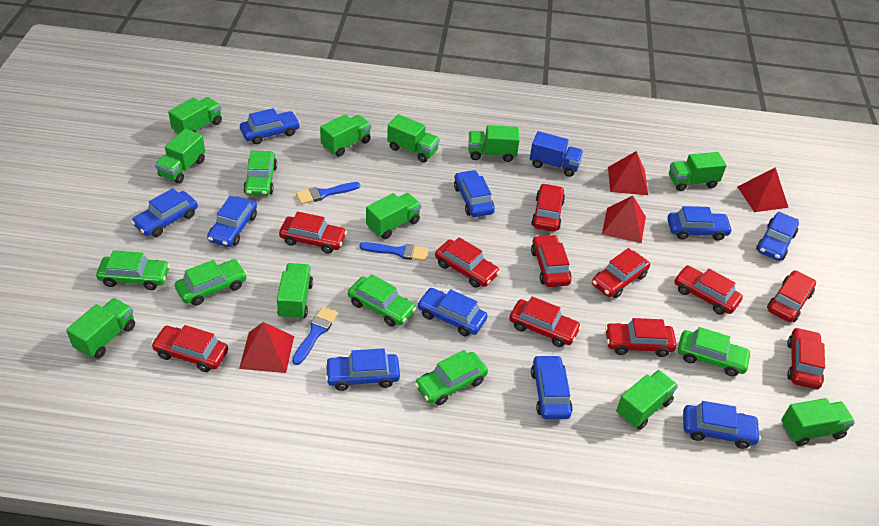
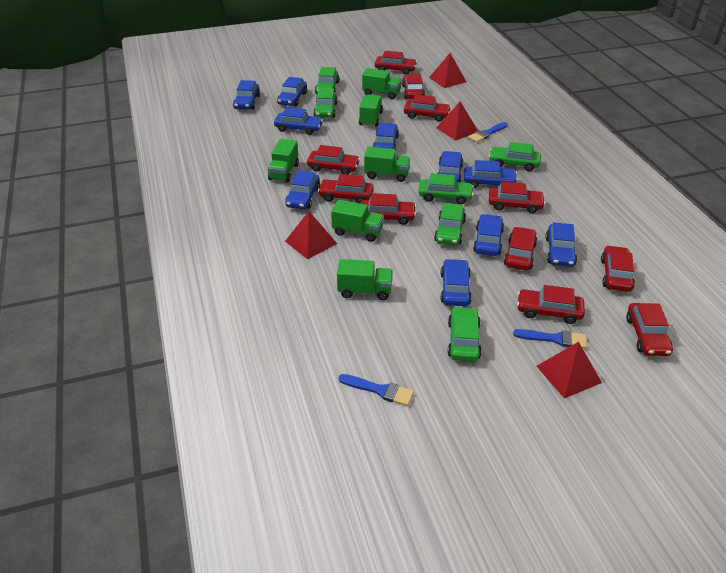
blue truck: [530,131,583,177] = 1 -> none = 0
green truck: [66,298,135,359] [155,129,205,184] [168,97,222,134] [277,263,313,320] [320,114,371,157] [366,193,421,239] [387,114,440,163] [468,125,520,162] [616,370,678,430] [669,152,727,191] [781,398,855,446] = 11 -> [268,139,299,182] [331,200,384,242] [337,259,393,300] [359,94,383,126] [362,68,402,99] [364,147,410,182] = 6

